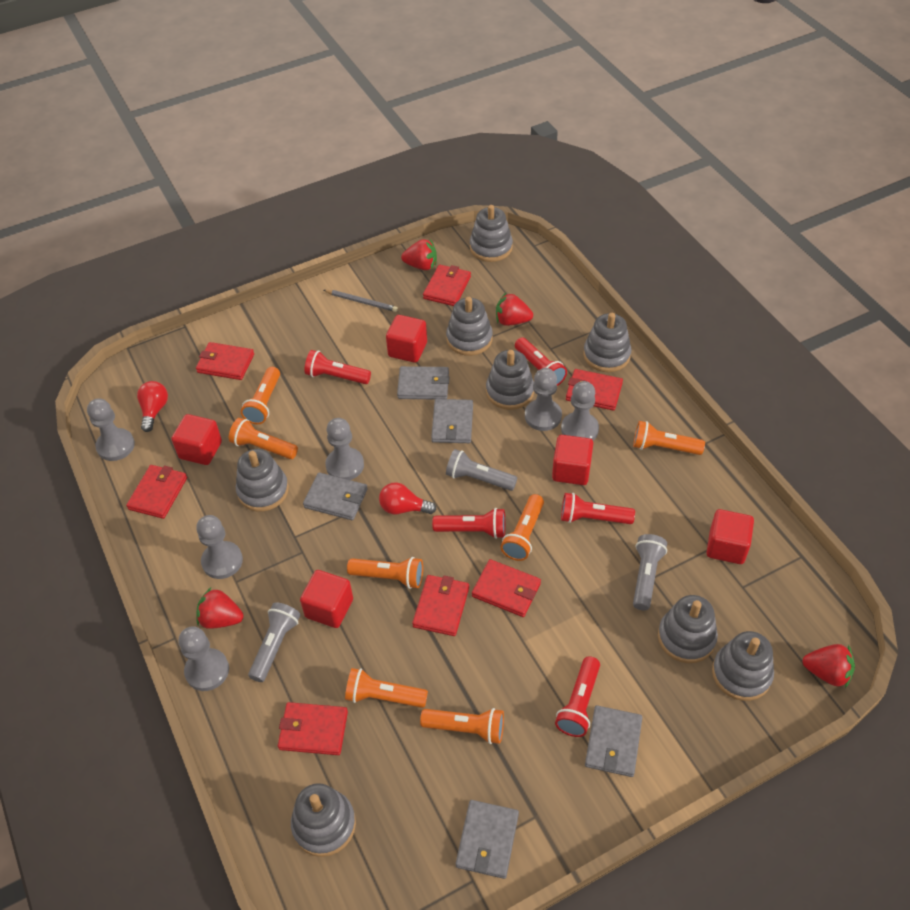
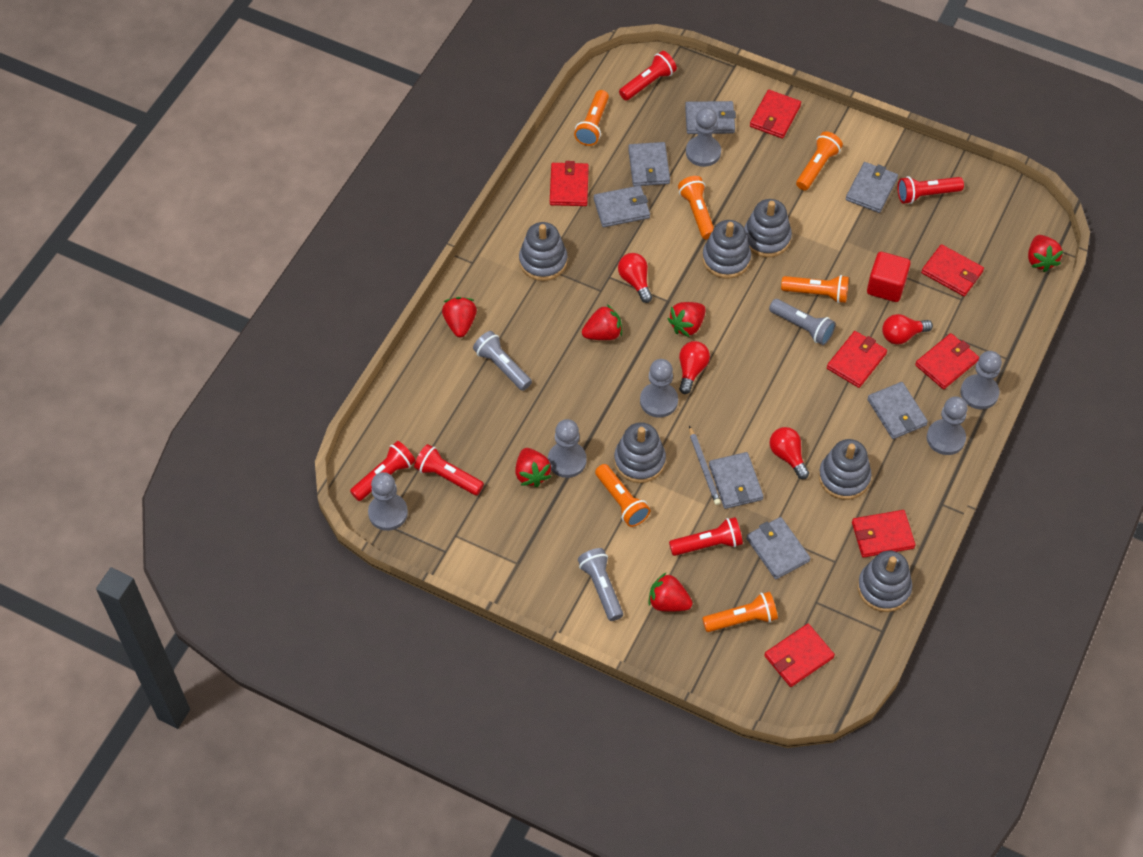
grey stacking toy: [236,449,289,512] [291,783,356,857] [446,297,493,356] [470,205,513,262] [486,350,534,410] [583,313,632,372] [658,595,718,663] [712,631,774,701] = 8 -> [519,222,568,281] [614,422,666,483] [702,220,751,279] [744,199,792,257] [819,439,871,500] [858,551,912,612] = 6
grey wallet: [303,472,368,520] [397,366,449,399] [431,399,473,443] [455,800,519,879] [585,705,642,777] = 5 -> [594,185,650,227] [628,142,670,186] [685,101,736,134] [709,452,764,509] [746,517,811,579] [846,162,898,213] [867,382,928,439] = 7
orange flashlight: [229,418,298,459] [241,367,280,424] [345,668,428,708] [347,557,423,589] [420,708,504,744] [501,494,544,561] [633,421,705,455] = 7 -> [574,90,609,146] [595,464,651,527] [678,176,714,239] [702,592,778,632] [781,275,849,303] [796,131,843,190] = 6
red cube: [171,414,222,465] [300,570,353,628] [386,315,427,363] [552,435,593,485] [706,509,754,564] = 5 -> [867,252,911,302] = 1
red light bulb: [137,381,168,432] [379,482,437,514] = 2 -> [618,253,652,303] [679,341,710,394] [769,427,809,479] [882,314,933,345] = 4
red strawberry: [196,588,244,629] [401,239,437,270] [496,293,533,326] [802,644,855,688] = 4 -> [442,297,477,337] [515,448,552,487] [582,304,622,340] [648,573,693,612] [668,302,706,337] [1028,235,1063,272] = 6

